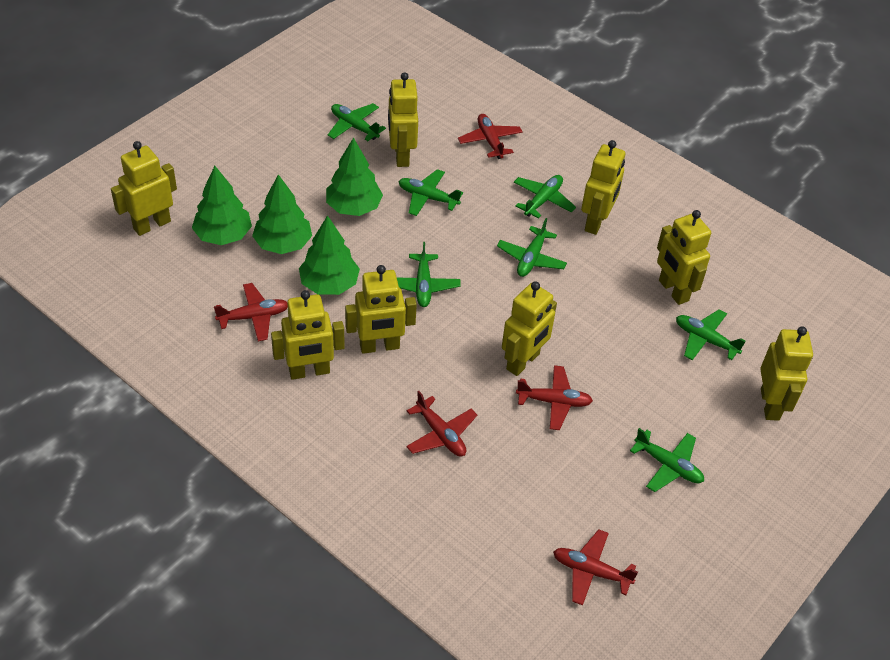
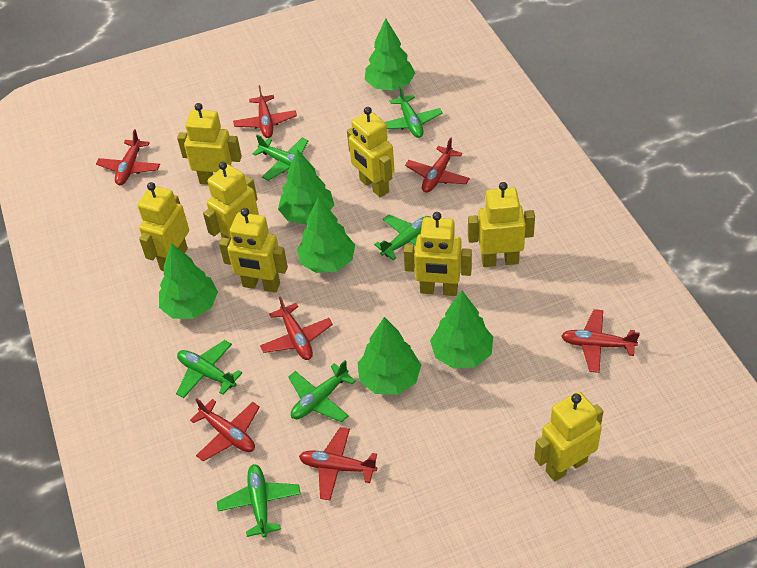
green plane: [328,103,386,141] [397,242,461,307] [398,169,463,216] [497,218,567,277] [514,175,576,218] [630,428,704,492] [676,309,746,360] = 7 -> [176,340,242,398] [217,464,301,537] [252,135,308,181] [288,360,356,422] [374,215,430,260] [385,86,443,138] = 6
green tree: [192,166,252,245] [252,174,312,254] [299,215,360,295] [326,138,383,216] = 4 -> [159,243,218,319] [278,149,334,225] [297,197,355,273] [358,317,421,395] [365,19,415,91] [430,291,493,369] = 6
red plane: [214,283,288,341] [406,391,477,457] [458,114,523,159] [516,365,593,430] [553,529,638,605] = 5 -> [96,129,160,185] [190,398,260,461] [233,85,297,138] [260,296,333,360] [299,427,377,500] [405,137,470,193] [561,309,640,373] = 7

